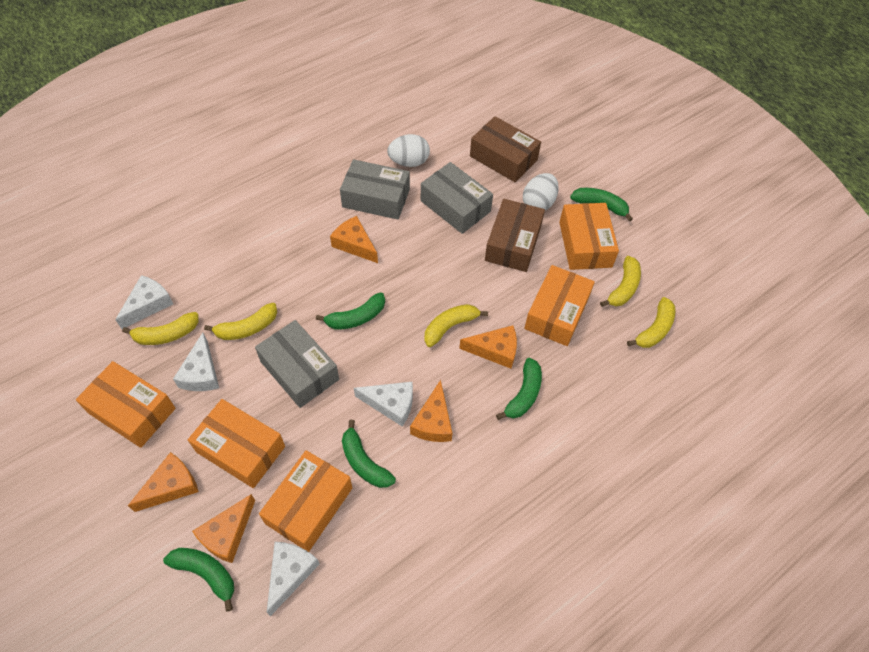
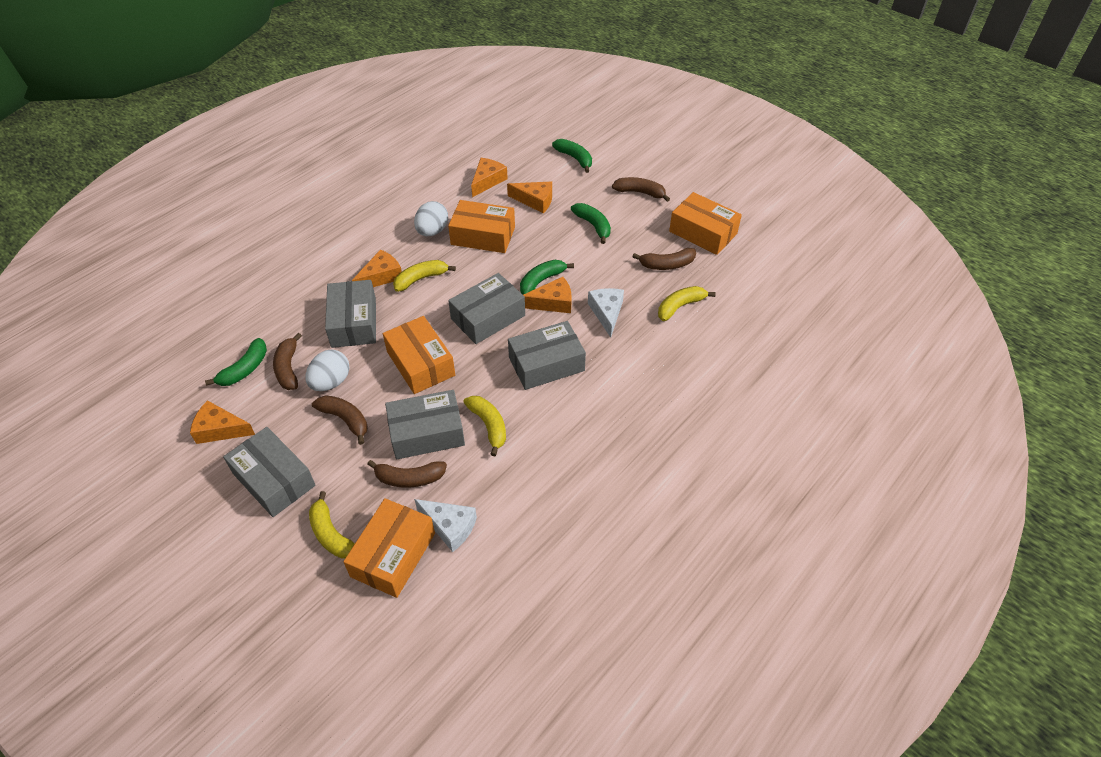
brown banana: none = 0 -> [273,333,302,390] [312,395,368,445] [368,460,447,488] [612,177,670,202] [632,248,696,270] = 5
brown box: [470,116,541,183] [485,199,545,272] = 2 -> none = 0
green banana: [163,548,234,612] [316,292,385,330] [342,420,396,488] [496,358,542,420] [570,188,633,222] = 5 -> [205,338,267,386] [520,260,574,294] [552,139,592,173] [571,203,611,244] = 4
grey box: [255,320,339,408] [340,159,410,220] [421,162,493,234] = 3 -> [223,427,316,517] [325,280,376,348] [385,390,465,459] [448,273,525,344] [508,321,586,390] = 5
orange box: [76,361,176,448] [188,399,285,488] [259,450,352,552] [524,265,595,346] [559,203,619,270] = 5 -> [343,498,435,598] [383,316,455,394] [448,200,515,253] [669,192,742,255] = 4
white cheese: [115,275,173,329] [173,332,219,391] [267,542,320,616] [354,382,413,427] = 4 -> [414,499,477,552] [588,288,624,337] = 2
yellow banana: [122,312,199,345] [204,303,277,340] [424,304,488,347] [600,256,641,307] [627,297,675,348] = 5 -> [309,491,355,559] [393,260,456,292] [464,396,506,456] [658,286,716,321] = 4

